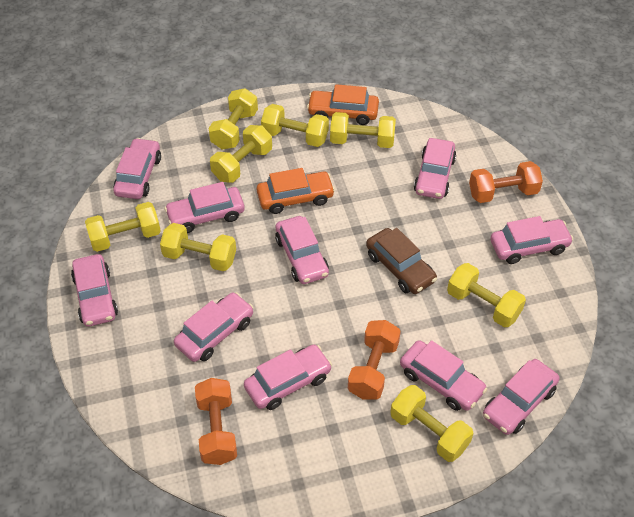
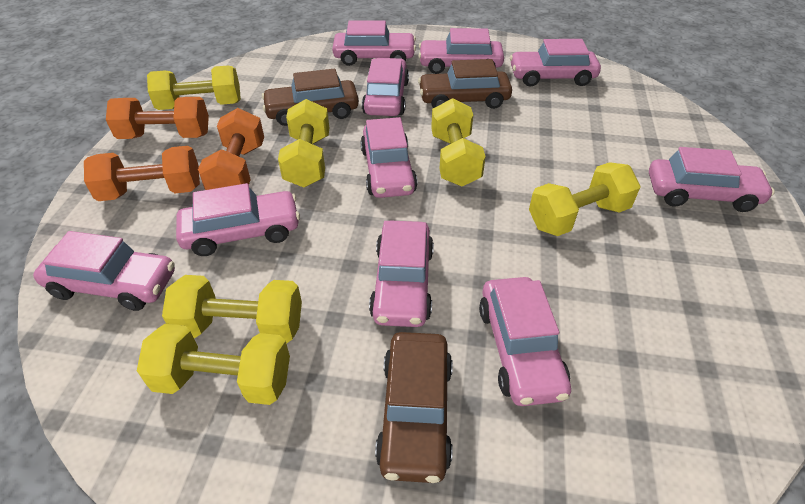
brown car: [366,228,437,294] = 1 -> [262,69,359,126] [375,332,453,483] [418,59,512,109] = 3
orange car: [257,168,335,214] [307,84,379,125] = 2 -> none = 0
yellow dumbbell: [85,202,161,252] [160,223,236,272] [209,88,258,149] [210,125,272,183] [261,104,329,147] [330,112,396,148] [390,385,474,462] [447,263,526,328] = 8 -> [137,323,290,405] [147,66,241,110] [162,275,302,344] [278,99,329,187] [431,98,486,186] [529,162,641,236] = 6

